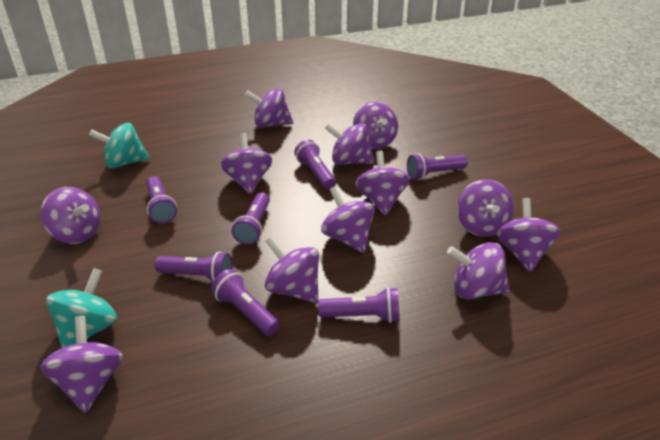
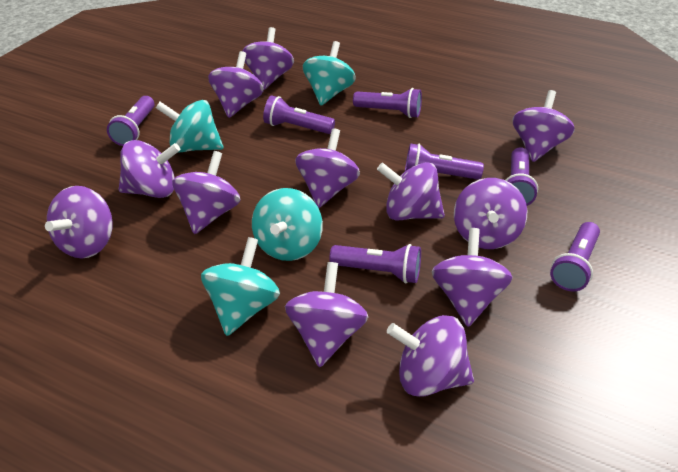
turquoise spinning top: [46,268,117,348] [89,123,150,168] = 2 -> [156,100,223,153] [201,237,280,336] [252,188,323,261] [303,41,356,105] = 4

